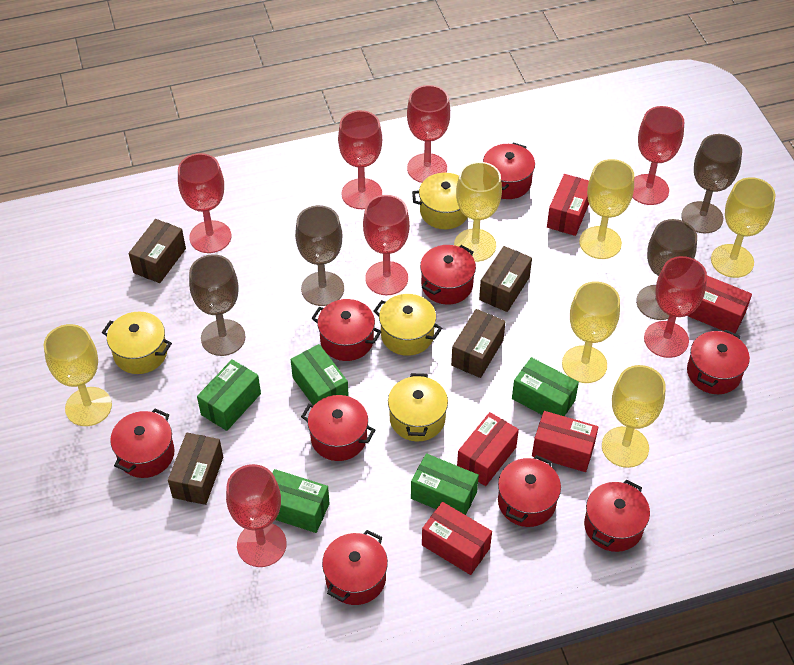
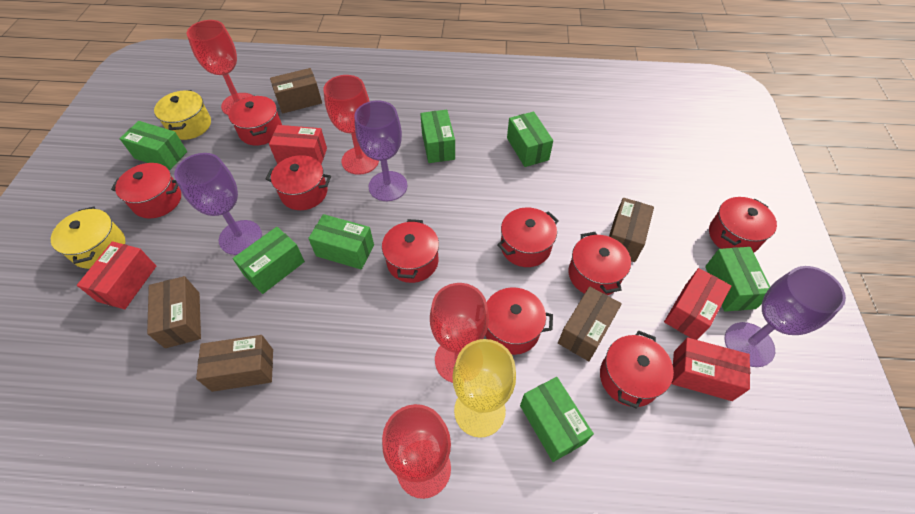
brown box: [128,219,186,283] [168,433,223,505] [451,309,506,378] [479,246,532,312] = 4 -> [147,276,201,348] [196,335,273,392] [270,68,322,114] [558,286,622,361] [609,198,654,262] = 5
brown goblet: [189,254,246,356] [295,205,344,306] [636,219,697,320] [681,134,742,233] = 4 -> none = 0
green box: [197,359,261,431] [273,469,330,533] [291,344,349,405] [411,453,479,515] [512,357,579,416] = 5 -> [120,121,187,170] [233,227,305,294] [308,214,374,269] [420,110,455,163] [507,112,553,167] [520,377,594,462] [705,247,770,312] = 7
purple goblet: none = 0 -> [174,153,262,255] [354,100,408,201] [725,266,846,367] = 3
red box: [422,502,492,575] [457,412,519,486] [532,411,598,472] [547,174,589,236] [688,276,752,333] = 5 -> [77,241,156,309] [269,125,327,164] [664,268,731,340] [671,338,750,401] = 4
red goblet: [178,153,231,253] [226,464,287,567] [338,110,382,209] [363,195,410,295] [407,85,450,183] [632,106,684,205] [644,256,707,358] = 7 -> [187,20,253,115] [323,75,379,175] [382,404,451,499] [430,283,489,383] = 4
yellow goblet: [44,324,112,426] [454,162,502,262] [562,281,620,383] [579,159,634,259] [602,365,666,468] [711,177,776,278] = 6 -> [453,339,516,438] = 1
yellow pot: [102,312,172,374] [373,294,442,356] [388,373,448,441] [412,173,468,229] = 4 -> [51,207,125,269] [154,90,211,140] = 2

